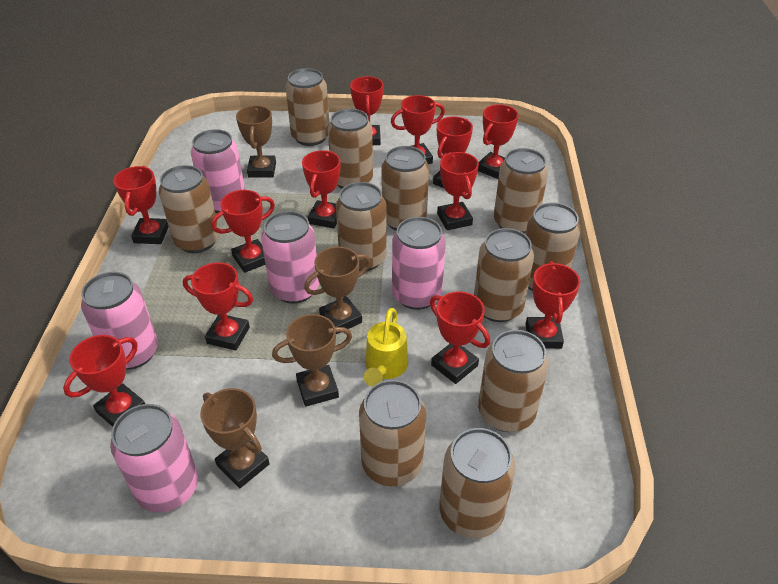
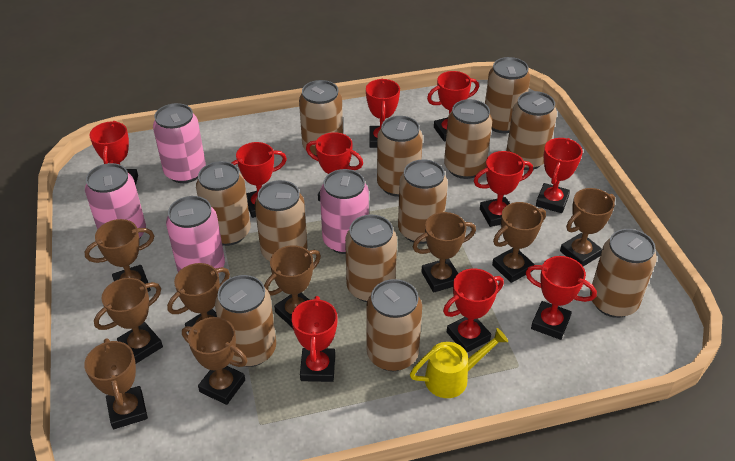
brown can: [159,165,219,253] [286,68,329,146] [328,109,373,188] [336,182,387,271] [359,380,426,486] [381,146,429,231] [439,428,516,539] [474,228,534,322] [478,330,549,432] [494,148,548,233] [525,202,580,291] = 11 -> [196,161,251,246] [215,275,276,367] [255,180,307,261] [299,80,343,156] [345,214,397,302] [366,279,422,371] [377,116,423,197] [398,159,448,244] [444,99,492,179] [485,57,531,133] [506,91,557,170] [590,229,657,318] = 12
brown trophy: [200,388,270,488] [236,105,276,178] [272,314,352,407] [304,247,370,334] = 4 -> [84,338,148,429] [85,219,154,292] [94,278,163,363] [167,263,230,333] [182,317,248,405] [264,245,321,328] [413,212,476,293] [492,202,546,283] [560,188,615,266] = 9
pink can: [81,272,158,370] [110,404,198,512] [191,129,245,213] [261,211,319,304] [392,217,446,310] = 5 -> [85,163,146,240] [153,103,206,183] [166,196,225,274] [320,169,369,254] = 4
red trophy: [63,335,145,427] [113,166,169,244] [183,262,253,350] [211,190,275,273] [302,150,341,228] [350,76,384,145] [391,95,445,164] [430,291,490,384] [433,117,473,188] [437,152,479,230] [478,104,519,179] [525,261,580,349] = 12 -> [89,121,138,185] [231,142,287,218] [291,296,337,382] [306,132,363,201] [366,79,400,148] [427,71,479,141] [443,268,504,353] [474,151,533,227] [525,256,597,340] [536,138,583,213] = 10

